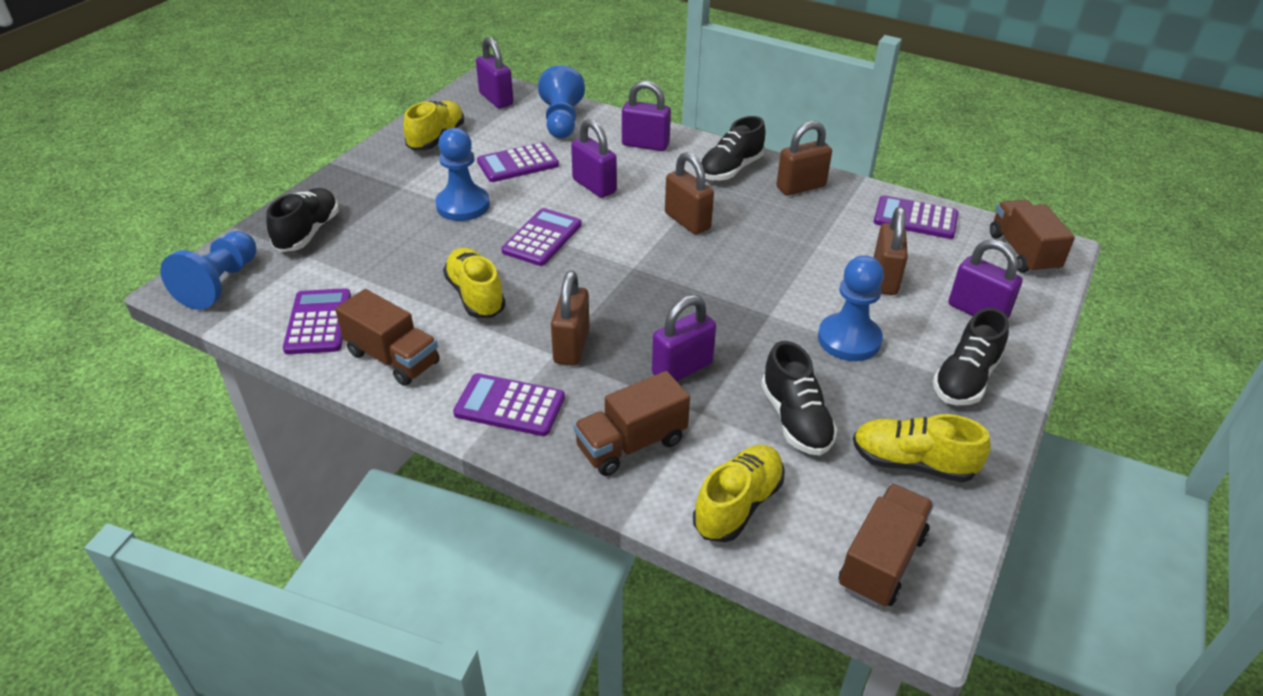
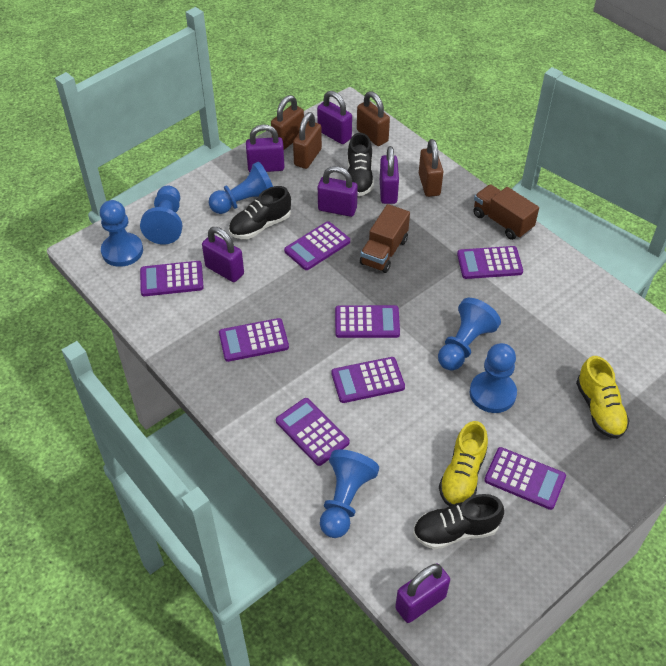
black shoe: [266,188,339,252] [700,116,765,181] [761,341,838,455] [933,308,1009,405] = 4 -> [229,186,291,239] [347,133,374,196] [413,494,504,549] = 3
blue pawn: [160,231,256,310] [435,128,490,221] [538,65,585,139] [818,255,884,361] = 4 -> [100,200,143,267] [140,186,182,244] [209,162,273,214] [320,449,379,538] [438,298,501,370] [470,343,517,413] = 6
brown truck: [335,289,440,386] [573,371,690,476] [839,484,934,607] [990,200,1075,274] = 4 -> [360,204,410,273] [473,184,539,240] = 2
purple calculator: [283,288,351,354] [453,373,565,436] [477,142,559,182] [501,208,582,266] [873,195,958,239] = 5 -> [140,261,204,296] [219,318,289,362] [276,398,350,466] [284,221,350,270] [331,357,405,403] [335,305,400,338] [457,246,523,279] [484,447,566,510] = 8
purple padlock: [476,37,513,108] [571,119,617,198] [622,81,671,151] [652,295,716,381] [949,239,1023,318] = 5 -> [202,227,244,282] [246,124,285,172] [317,91,352,144] [318,166,358,217] [380,146,399,204] [395,563,450,623] = 6
yellow shoe: [403,100,464,150] [443,248,506,318] [693,445,785,542] [853,414,991,482] = 4 -> [439,421,488,506] [576,356,630,439] = 2

